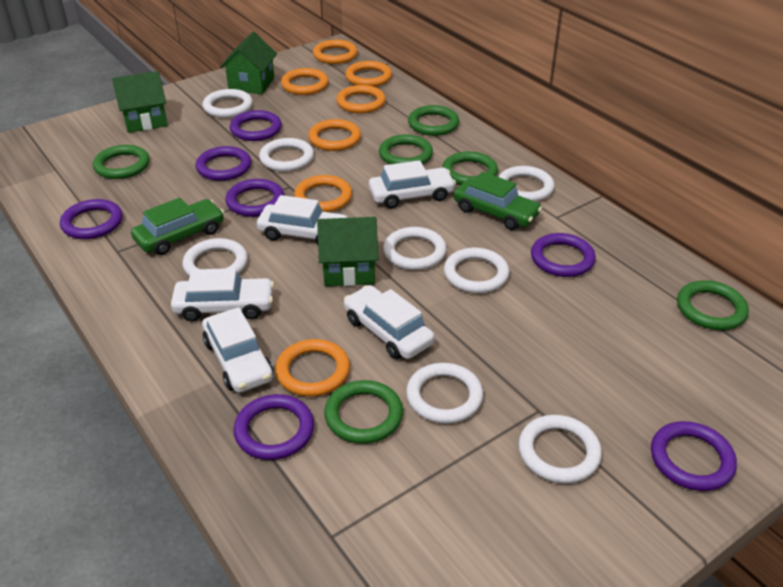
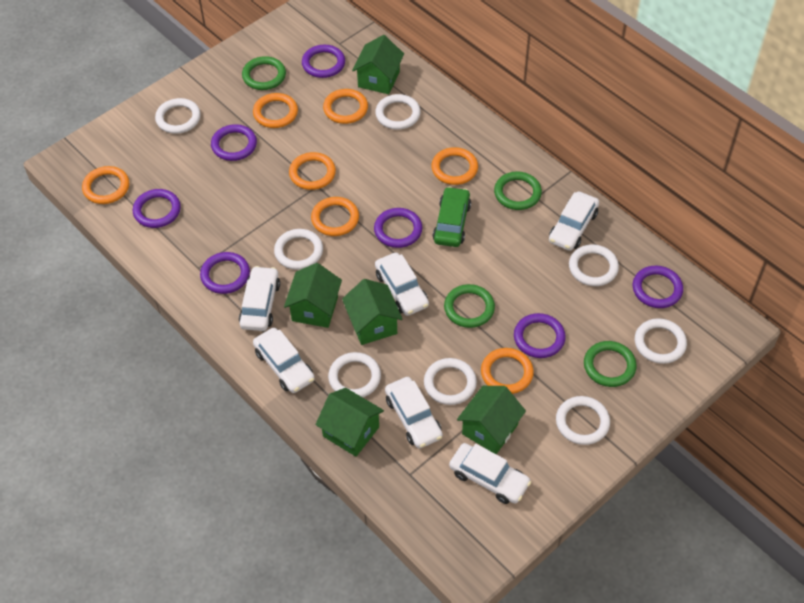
green car: [131,198,224,255] [454,172,542,230] = 2 -> [433,187,471,247] = 1
green house: [112,71,168,133] [220,32,277,94] [317,217,378,286] = 3 -> [284,263,342,328] [315,388,384,457] [342,279,402,345] [352,35,404,94] [457,386,526,454] = 5
green ring: [93,145,150,179] [324,380,403,444] [379,134,433,164] [408,105,459,136] [442,151,498,185] [677,280,749,330] = 6 -> [242,56,286,90] [444,284,495,328] [494,172,542,210] [584,341,637,387] = 4
white car: [171,268,274,322] [202,307,273,393] [257,195,348,245] [344,285,435,359] [369,160,456,208] = 5 -> [239,266,280,331] [253,328,315,393] [375,253,429,316] [385,377,443,449] [449,443,531,504] [549,191,599,251] = 6

